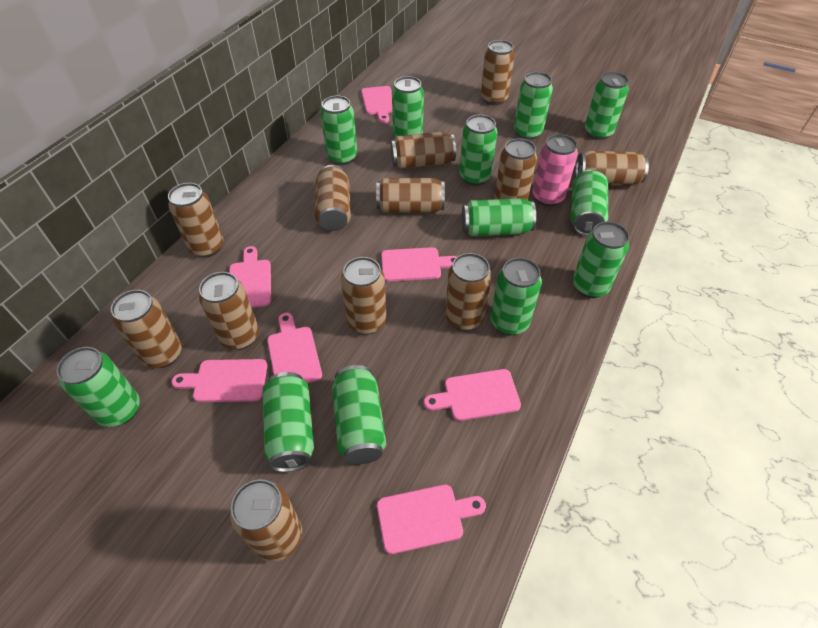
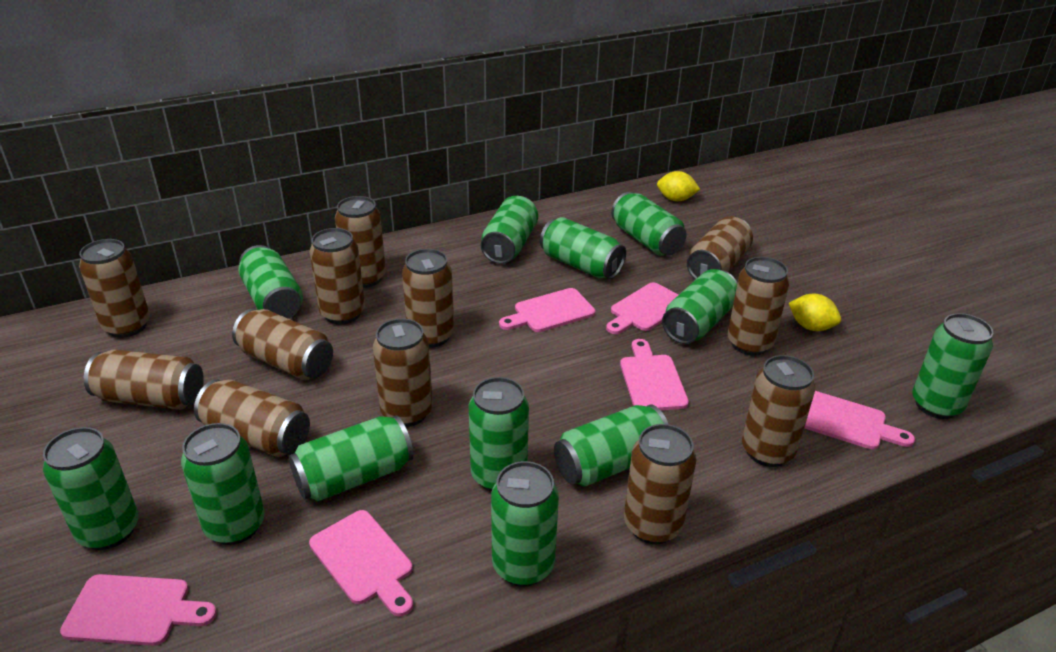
pink can: [532,134,578,207] = 1 -> none = 0
pink cutting board: [171,359,267,402] [229,246,271,308] [267,313,322,383] [361,86,392,123] [377,485,486,554] [381,247,457,282] [424,369,521,421] = 7 -> [60,574,217,646] [309,510,413,617] [499,288,595,332] [606,282,678,334] [620,339,689,410] [804,391,915,450] = 6
yellow lemon: none = 0 -> [657,171,700,201] [789,294,841,331] = 2

